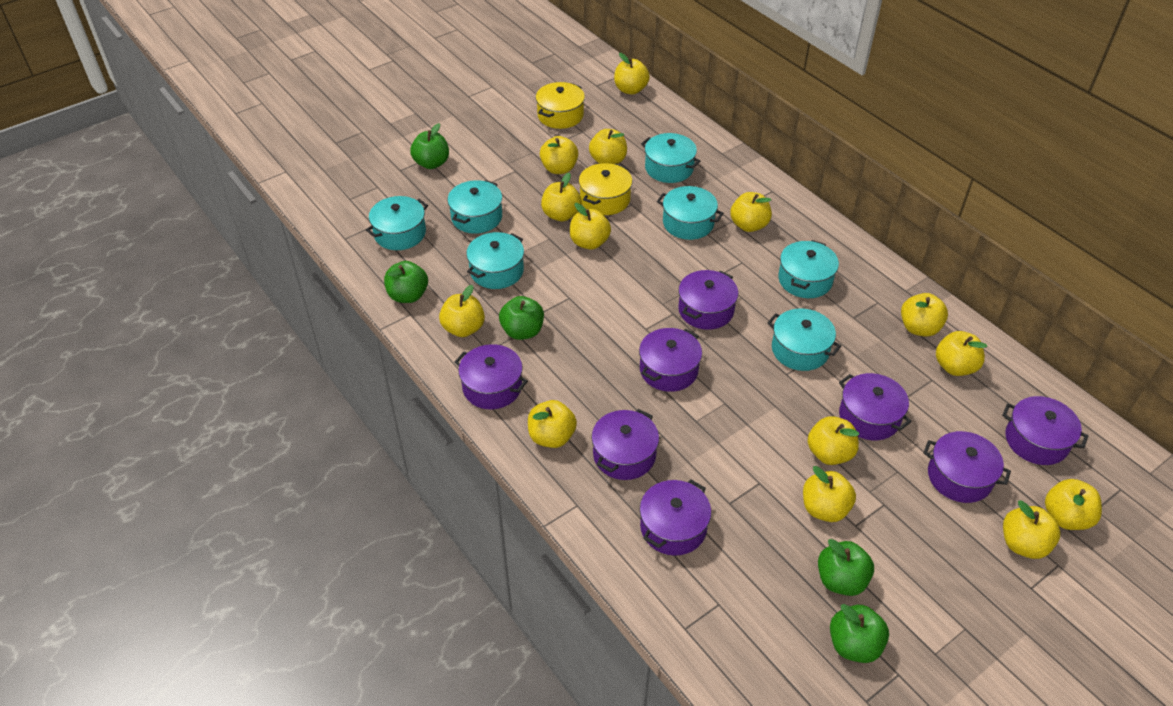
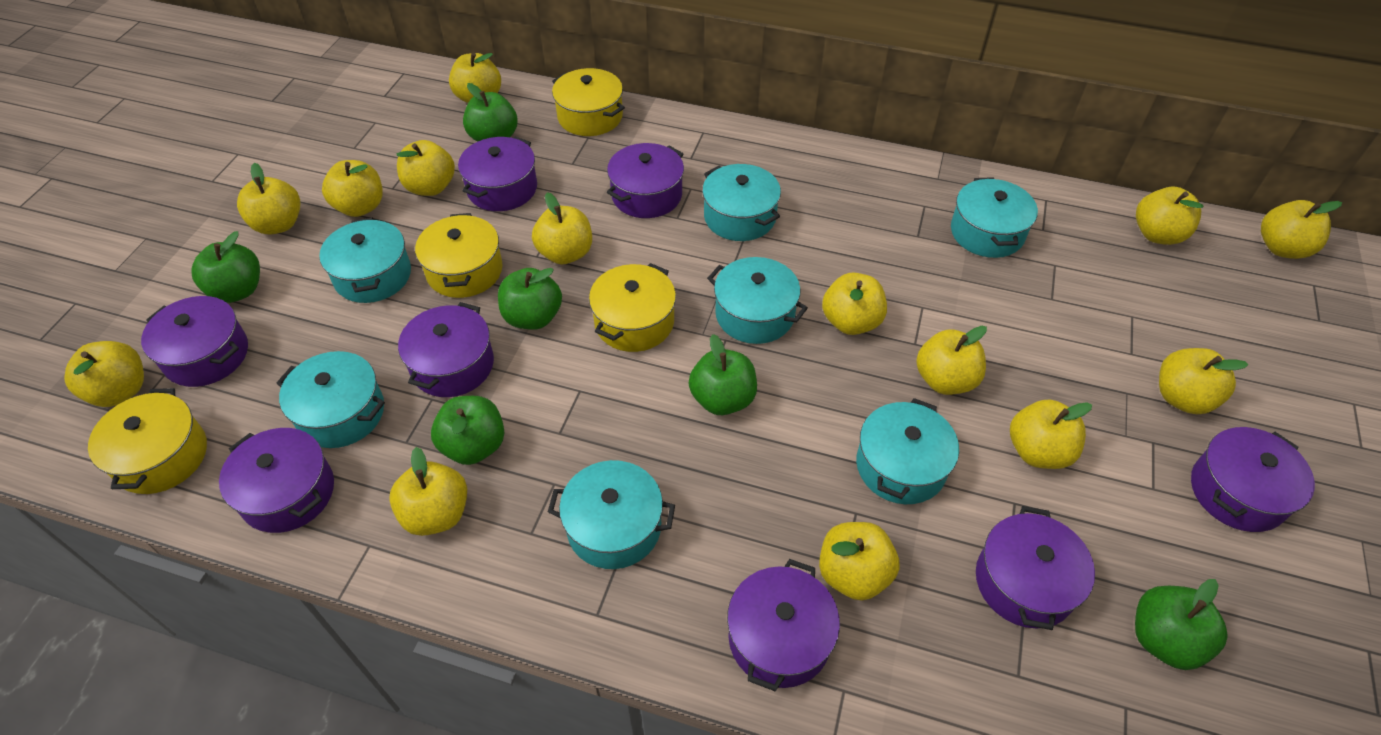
green apple: [384,261,428,303] [410,123,449,169] [499,296,544,340] [818,539,874,596] [830,604,889,663] = 5 -> [191,231,260,303] [431,396,504,465] [463,83,518,142] [498,268,562,330] [689,334,757,415] [1135,579,1227,670] = 6
yellow pot: [536,82,585,129] [579,163,632,215] = 2 -> [88,388,207,494] [415,213,503,298] [552,68,625,136] [589,263,676,352] = 4

